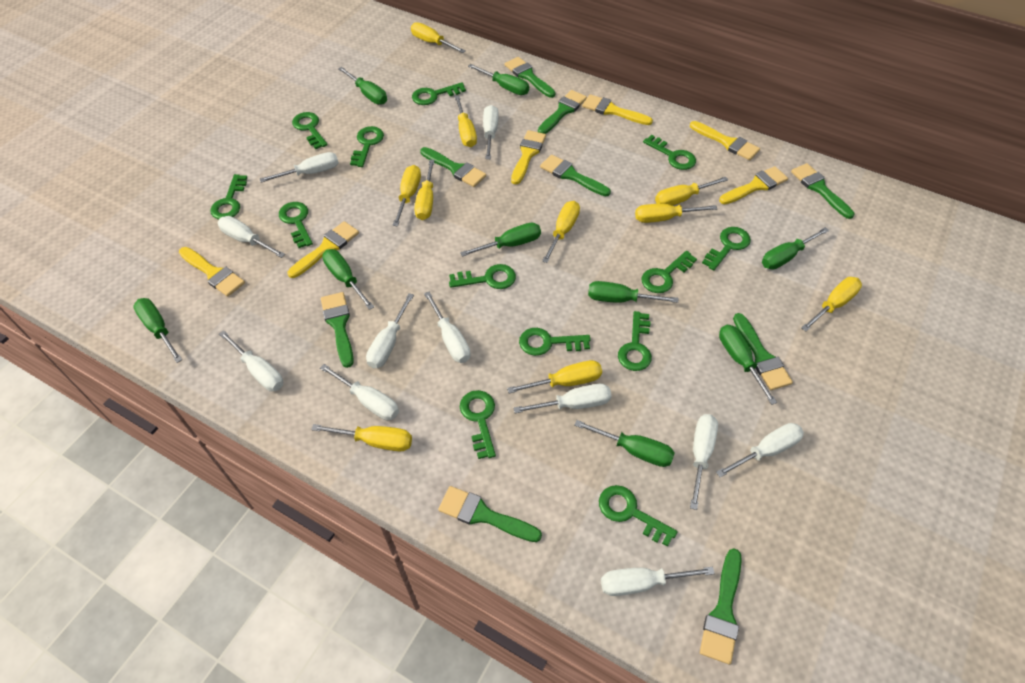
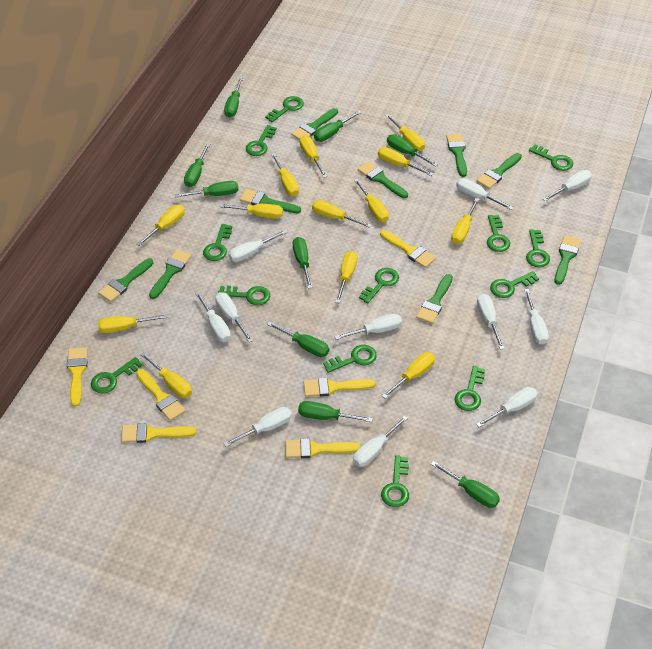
yellow screwdriver: [311,424,412,451] [392,165,421,226] [411,22,466,53] [415,160,435,220] [455,96,477,147] [507,360,602,393] [542,201,580,263] [635,204,717,223] [655,177,728,206] [801,277,862,332] = 10 -> [98,314,168,333] [137,205,185,246] [140,352,192,398] [219,204,283,219] [271,153,299,196] [300,135,327,178] [312,200,372,228] [335,251,357,303] [354,179,389,222] [378,147,433,176] [382,352,435,399] [385,114,425,151] [451,198,479,244] = 13

